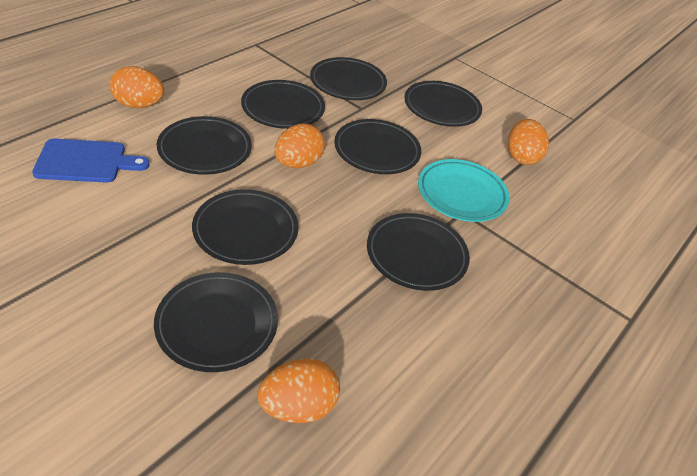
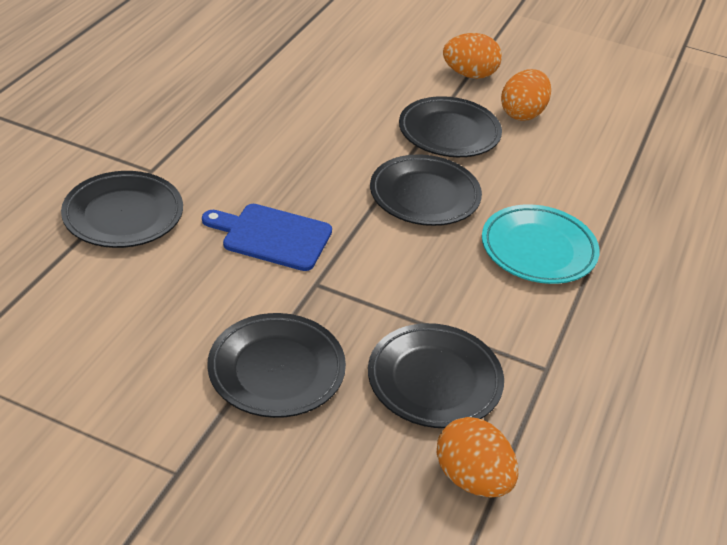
black plate: [154,272,278,372] [157,116,252,175] [192,189,298,265] [241,80,325,129] [310,57,387,100] [334,119,421,174] [367,213,470,291] [404,81,482,127] = 8 -> [61,171,183,248] [207,313,346,418] [368,323,504,428] [370,154,482,226] [399,96,502,157] = 5
orange egg: [110,66,164,108] [257,359,340,423] [274,123,325,168] [508,119,549,165] = 4 -> [437,417,518,497] [443,33,502,79] [501,69,551,121] = 3

